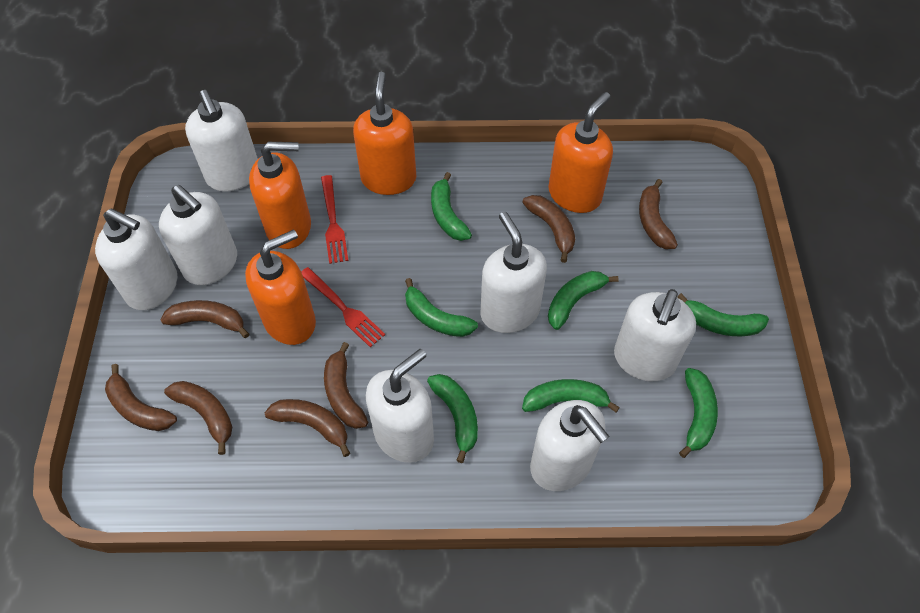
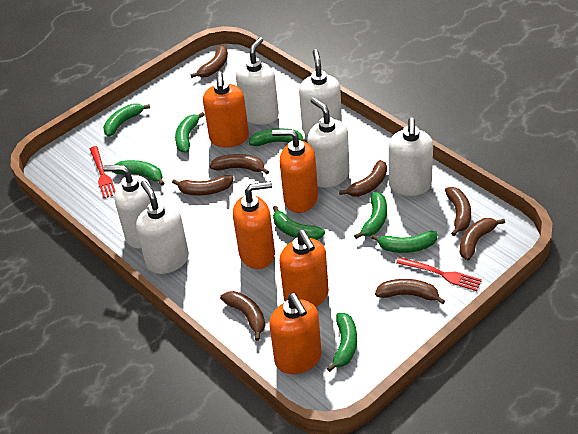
brown banana: [105,364,177,431] [160,300,249,338] [164,381,232,455] [265,399,350,457] [324,342,368,429] [522,195,575,263] [639,179,678,249] = 7 -> [172,175,234,196] [191,45,228,78] [210,154,269,174] [220,291,265,341] [339,160,387,197] [375,279,445,304] [445,187,471,236] [459,218,505,260] = 8
green banana: [405,278,478,337] [427,374,478,463] [431,172,472,241] [522,379,620,412] [548,271,619,330] [677,293,769,336] [679,368,718,458] = 7 -> [103,103,150,137] [113,160,164,186] [175,112,205,153] [249,128,307,146] [273,206,325,240] [327,313,357,372] [354,192,387,239] [371,231,438,253] = 8
orange soap dispenser: [245,229,316,345] [249,142,311,249] [353,72,416,195] [548,92,613,213] = 4 -> [203,72,249,148] [233,181,275,269] [269,293,322,374] [272,129,318,213] [279,230,329,307] = 5
white soap dispenser: [95,209,177,310] [159,185,237,285] [185,90,258,191] [366,349,434,463] [481,212,547,333] [530,400,610,491] [614,289,696,381] = 7 -> [103,165,151,248] [136,180,189,274] [236,37,279,125] [299,49,342,136] [307,98,350,188] [389,118,433,196] = 6

